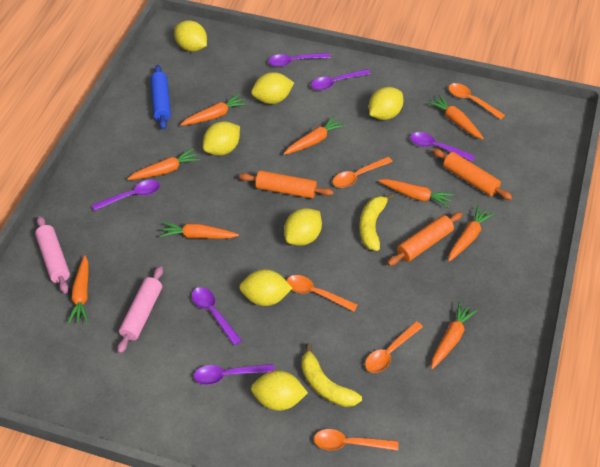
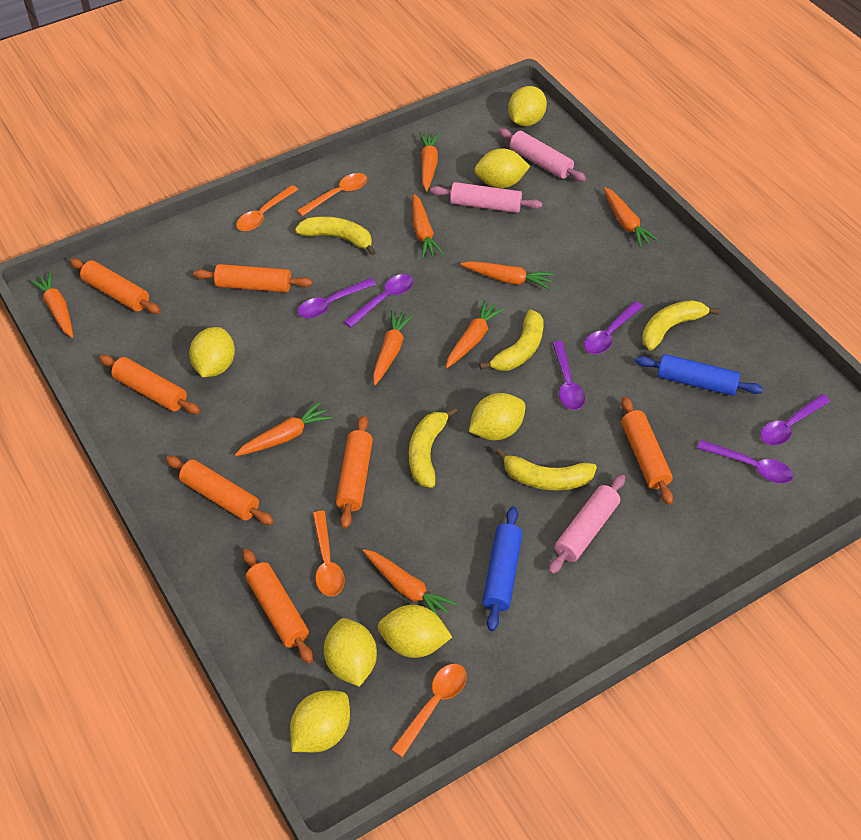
blue rolling pin: [150,65,171,130] = 1 -> [483,506,523,631] [635,354,763,396] = 2
orange rolling pin: [239,170,334,198] [387,212,463,266] [433,149,512,200] = 3 -> [70,259,160,314] [99,355,200,414] [166,456,274,525] [193,264,312,292] [243,549,313,663] [336,415,373,529] [621,397,673,505] = 7
orange spoon: [287,275,358,311] [314,429,398,451] [333,157,392,188] [365,321,423,373] [449,83,505,119] = 5 -> [236,185,298,231] [297,173,367,216] [313,511,345,596] [391,664,467,757] = 4
pink rolling pin: [35,216,70,294] [117,266,163,354] = 2 -> [430,182,543,213] [499,128,586,182] [548,474,625,574] = 3
yellow banana: [301,343,362,407] [359,193,394,251] = 2 -> [295,216,376,255] [409,407,457,488] [479,310,544,371] [496,448,597,490] [642,300,720,350] = 5

